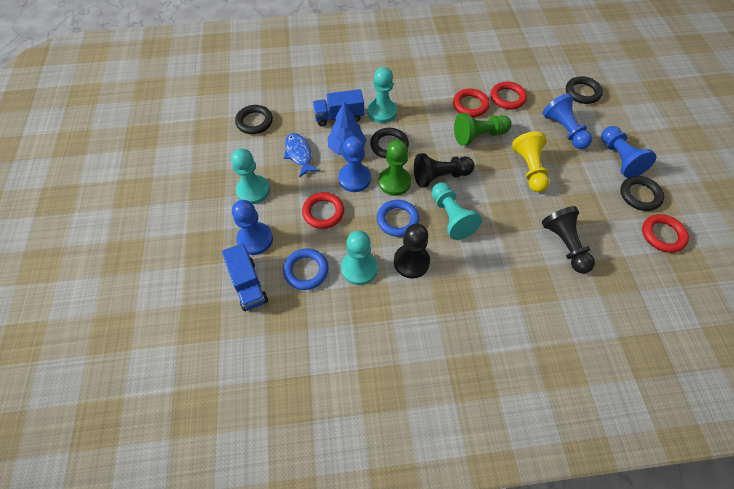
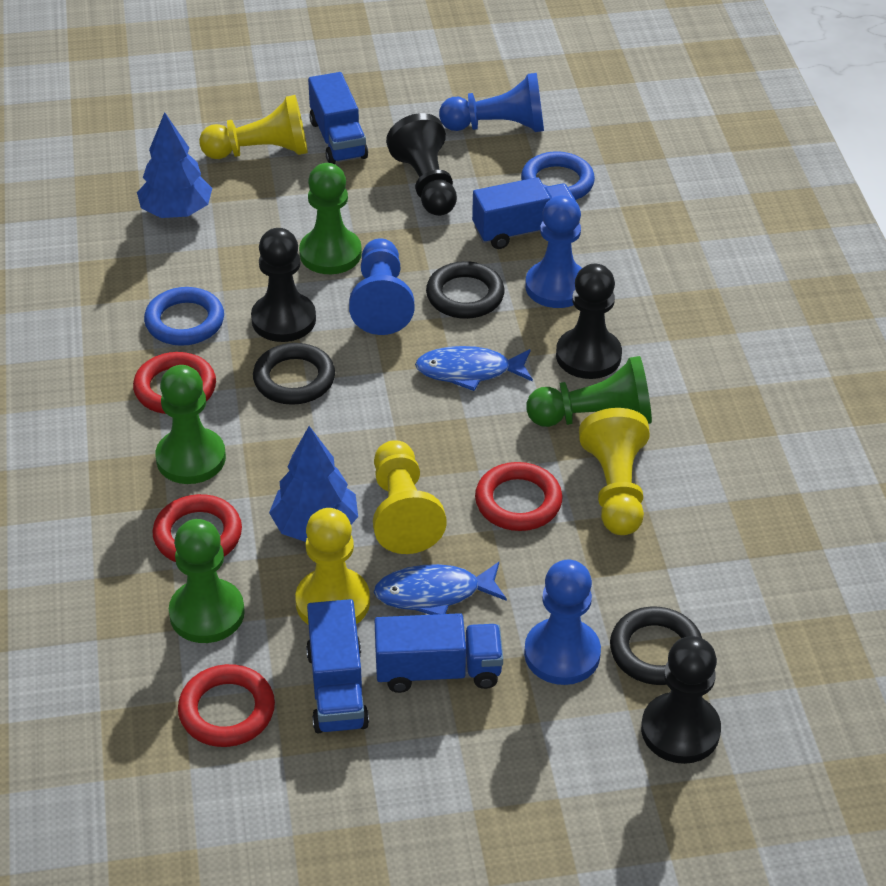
black pawn: [394,224,430,279] [414,153,474,187] [542,206,595,273] = 3 -> [251,228,316,342] [386,113,457,216] [556,264,622,379] [641,636,721,764] = 4
black ring: [235,105,273,134] [370,128,409,158] [566,76,603,104] [620,176,664,211] = 4 -> [253,343,335,405] [426,261,505,319] [610,607,702,685] = 3
blue fish: [284,133,319,177] = 1 -> [374,562,507,615] [415,346,533,391] = 2
blue tree: [328,101,367,155] = 1 -> [137,112,212,218] [269,426,358,542] = 2
blue truck: [222,243,268,311] [313,89,364,127] = 2 -> [306,599,369,733] [308,72,368,164] [375,613,503,693] [472,177,578,249] = 4
green pawn: [378,140,411,196] [454,113,511,146] = 2 -> [155,365,226,484] [169,519,245,643] [299,163,362,274] [526,356,652,427] = 4
turquoise pawn: [231,148,270,204] [341,230,378,285] [367,67,397,123] [431,182,482,240] = 4 -> none = 0
yellow pawn: [512,131,550,192] = 1 -> [199,95,308,159] [295,508,370,625] [373,440,447,554] [579,408,650,535] = 4

